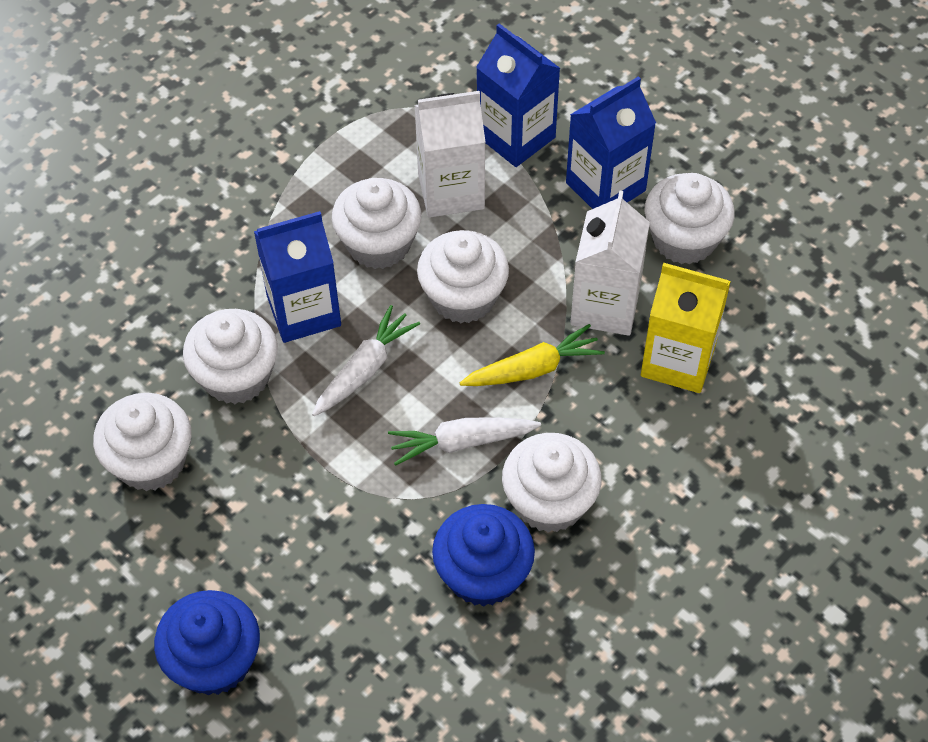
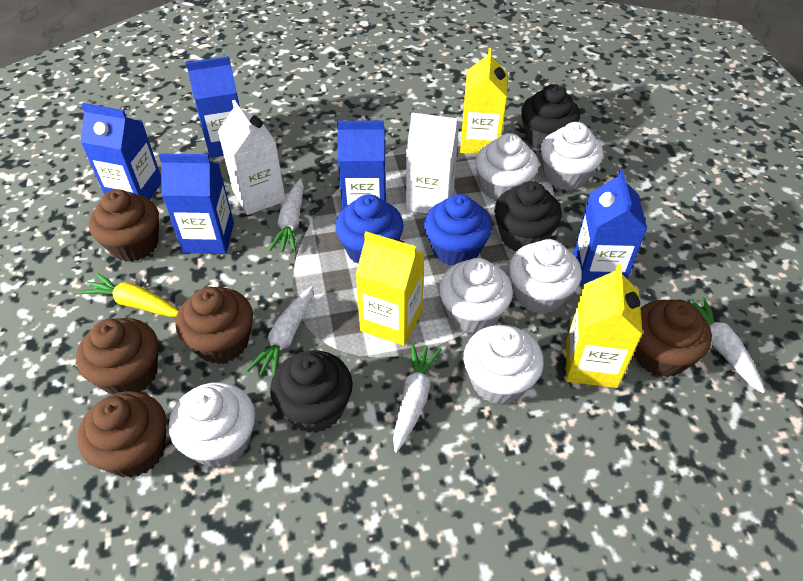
black cupcake: none = 0 -> [270,350,353,433] [494,181,562,251] [521,84,580,149] = 3
blue carton: [254,211,341,343] [476,23,560,167] [566,76,656,209] = 3 -> [80,103,161,200] [159,153,234,254] [186,56,240,158] [337,121,386,210] [574,169,647,285] = 5
brown cupcake: none = 0 -> [76,318,158,395] [77,391,167,478] [89,189,159,262] [176,287,253,364] [634,299,712,377] = 5
white carrot: [312,305,420,416] [388,417,541,466] = 2 -> [246,286,313,376] [269,179,304,253] [393,343,442,452] [690,296,765,393] = 4
yellow carton: [641,263,731,393] = 1 -> [355,232,425,346] [460,48,508,154] [566,264,643,388] = 3

